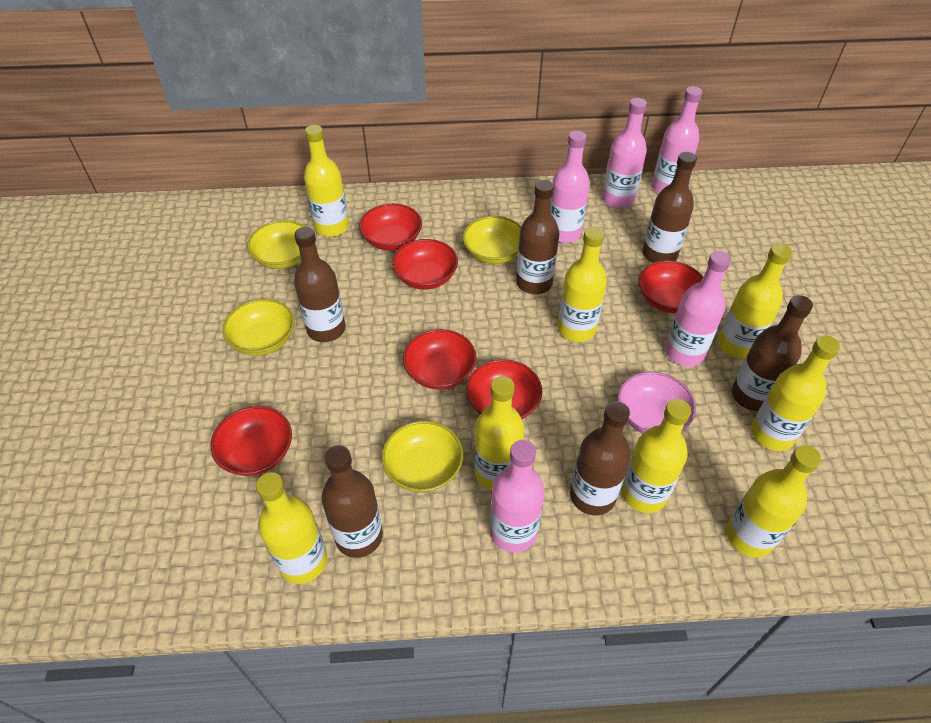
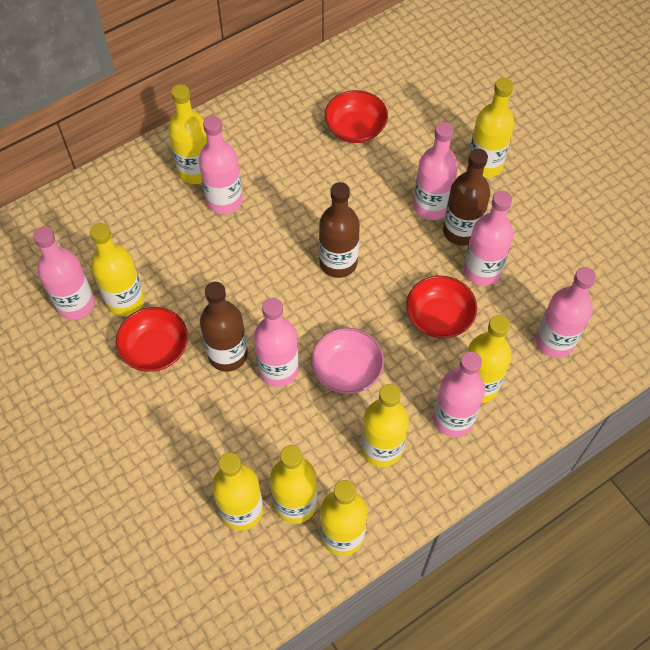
brown bottle: [294,227,345,342] [321,445,383,558] [516,180,559,294] [570,401,631,515] [643,152,697,263] [732,295,813,411] = 6 -> [200,282,248,372] [319,182,360,278] [443,149,490,246] = 3
pink bottle: [490,440,545,553] [550,131,590,243] [602,98,647,209] [652,86,703,193] [665,251,731,367] = 5 -> [33,227,95,320] [199,116,243,214] [254,298,299,387] [413,122,458,220] [433,352,485,437] [464,191,513,286] [536,267,596,358] = 7
red bowl: [210,406,292,476] [359,203,422,250] [392,239,458,290] [403,329,477,390] [466,359,542,419] [639,260,703,313] = 6 -> [116,307,188,372] [325,90,388,143] [406,276,477,338] = 3
yellow bowl: [222,299,295,356] [247,220,306,269] [382,421,463,493] [463,216,521,264] = 4 -> none = 0

